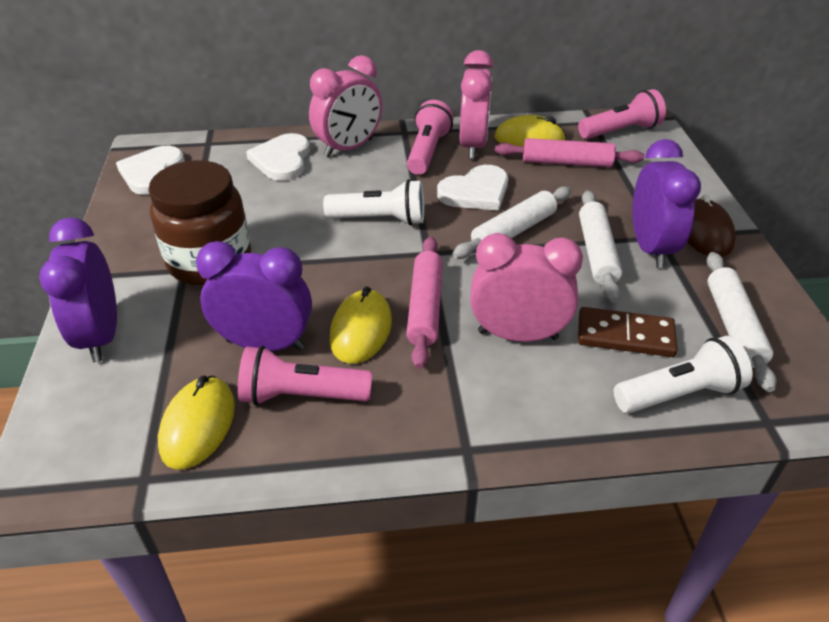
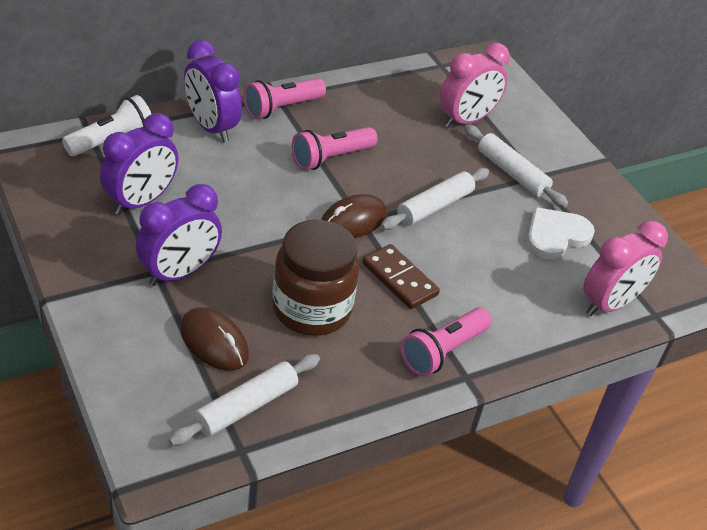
brown mouse: [687,194,736,257] = 1 -> [180,307,249,371] [321,194,387,238] = 2
pink clock: [309,55,382,158] [460,50,493,159] [470,233,583,342] = 3 -> [440,43,510,128] [583,221,668,316] = 2
pink rolling pin: [406,237,443,369] [495,138,644,167] = 2 -> none = 0
white flashlight: [323,179,424,226] [614,336,753,413] = 2 -> [62,95,151,156] = 1
white heart: [116,146,185,195] [246,133,310,181] [437,165,508,211] = 3 -> [527,207,595,259] = 1
yellow mouse: [158,376,235,469] [329,286,392,364] [494,115,566,146] = 3 -> none = 0

